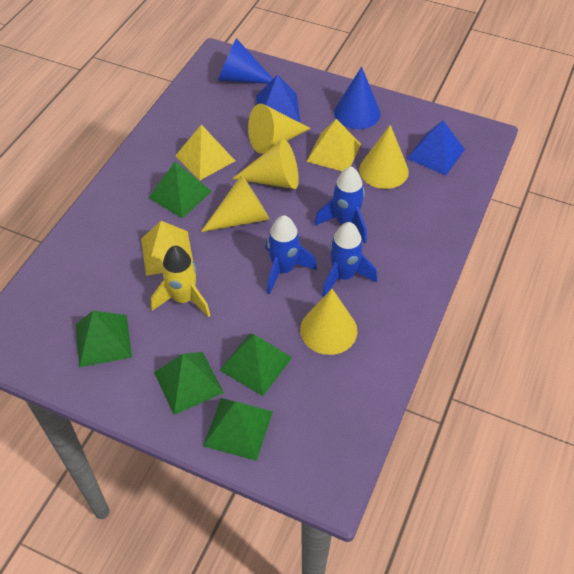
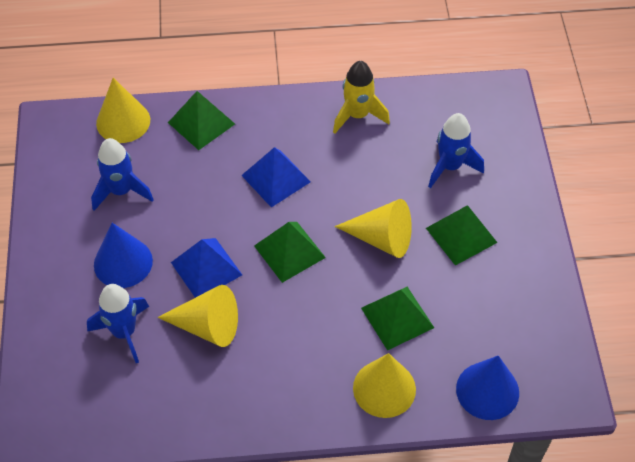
green pyramid: [76,311,132,367] [149,162,212,218] [154,352,224,415] [203,398,273,461] [220,333,293,396] = 5 -> [168,91,235,150] [254,222,326,283] [361,287,434,351] [426,205,498,266] = 4
yellow cone: [201,175,270,232] [232,139,299,189] [248,104,311,154] [300,289,358,355] [359,125,409,189] = 5 -> [96,78,150,143] [157,285,238,347] [335,199,412,258] [353,353,416,418] = 4
yellow pyramid: [141,221,193,276] [175,124,235,180] [306,119,361,172] = 3 -> none = 0

